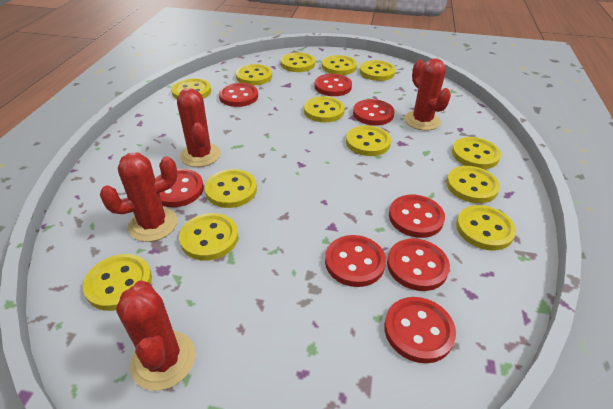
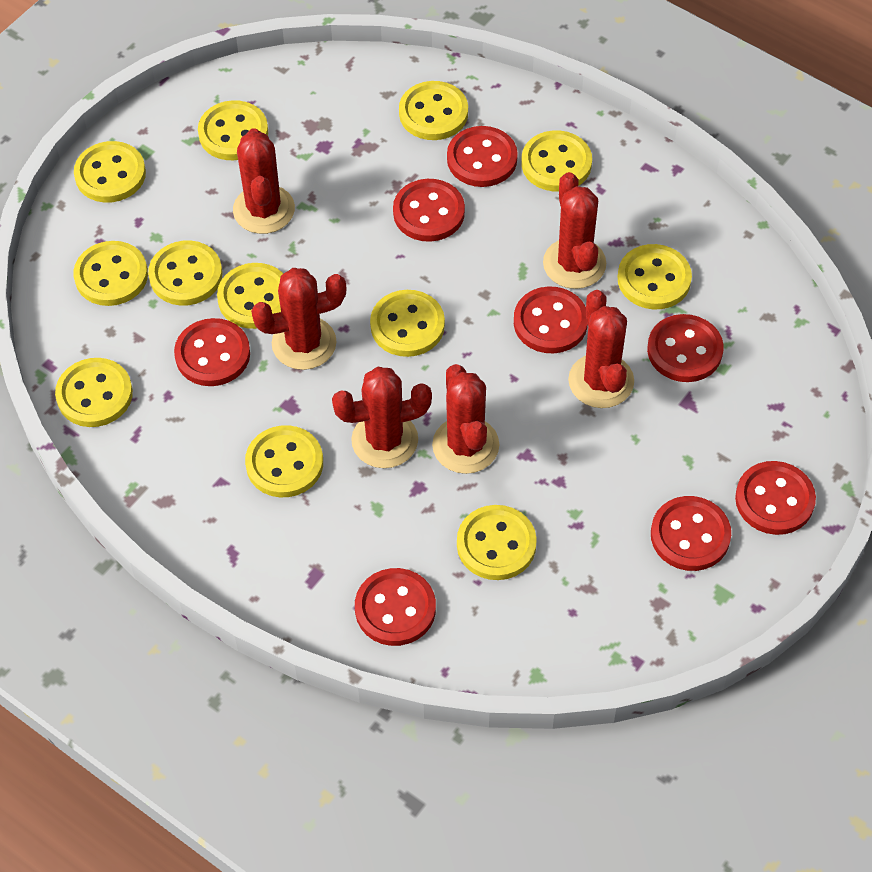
red cactus: [100,153,178,242] [116,280,195,390] [177,88,221,167] [404,58,451,131] = 4 -> [233,128,295,234] [251,268,346,370] [332,367,432,468] [432,364,499,474] [543,172,606,289] [568,290,634,408] = 6
yellow button: [83,254,152,311] [171,78,211,99] [179,213,238,261] [205,169,257,208] [236,64,272,86] [281,52,315,72] [304,96,345,122] [322,55,357,75] [346,126,391,156] [360,60,396,81] [446,166,500,203] [452,137,501,169] [456,205,516,251] = 13 -> [55,358,133,427] [73,241,148,306] [74,141,146,203] [148,241,223,305] [198,100,268,160] [217,263,283,329] [245,425,323,497] [370,290,445,357] [399,81,468,140] [457,505,537,580] [521,130,592,192] [618,244,692,309] = 12

